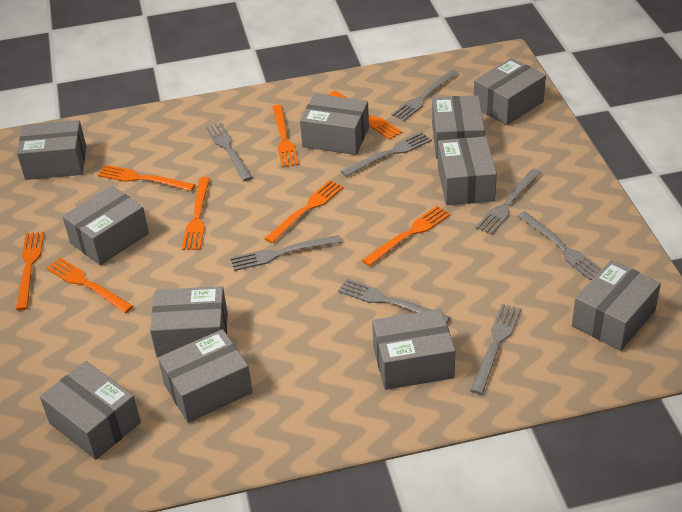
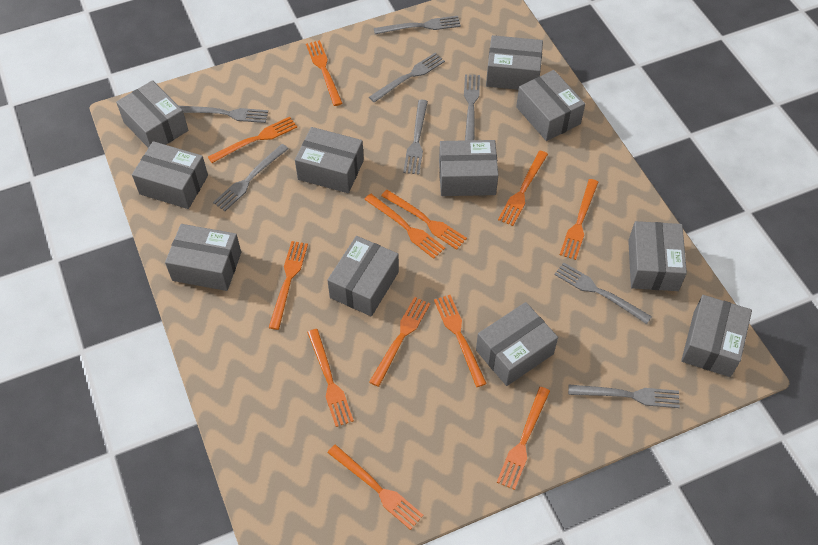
orange fork: [16,232,44,310] [46,258,133,313] [98,165,195,191] [182,177,210,250] [264,180,344,243] [272,105,299,167] [329,91,402,140] [362,206,450,266] = 8 -> [208,117,297,163] [269,241,308,330] [306,40,343,106] [307,329,354,427] [327,444,424,530] [364,194,445,259] [369,297,430,387] [381,190,467,250] [434,295,487,387] [497,387,550,490] [498,151,548,226] [560,179,598,260] = 12

